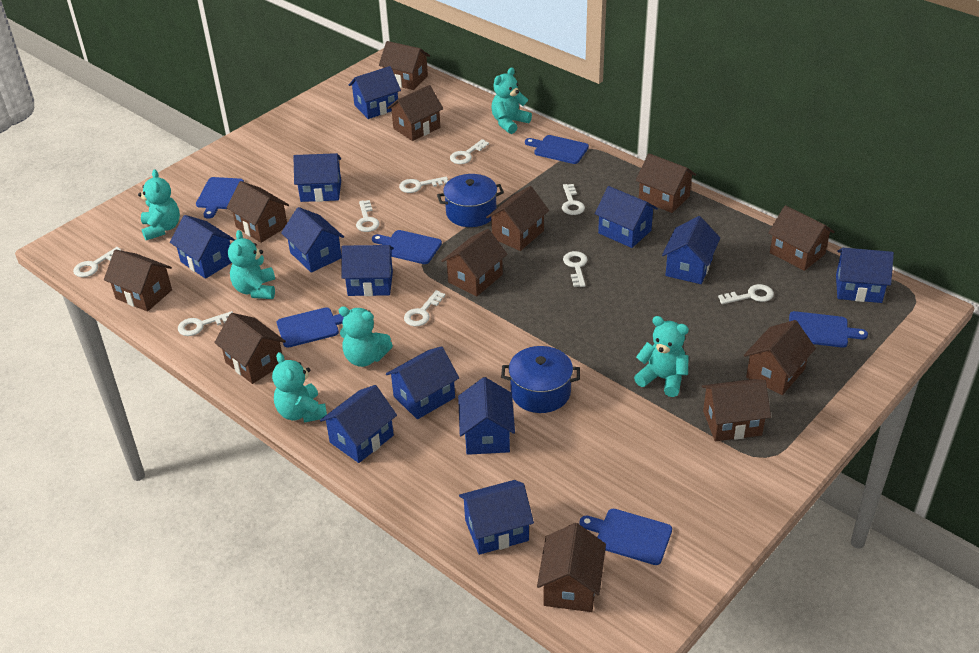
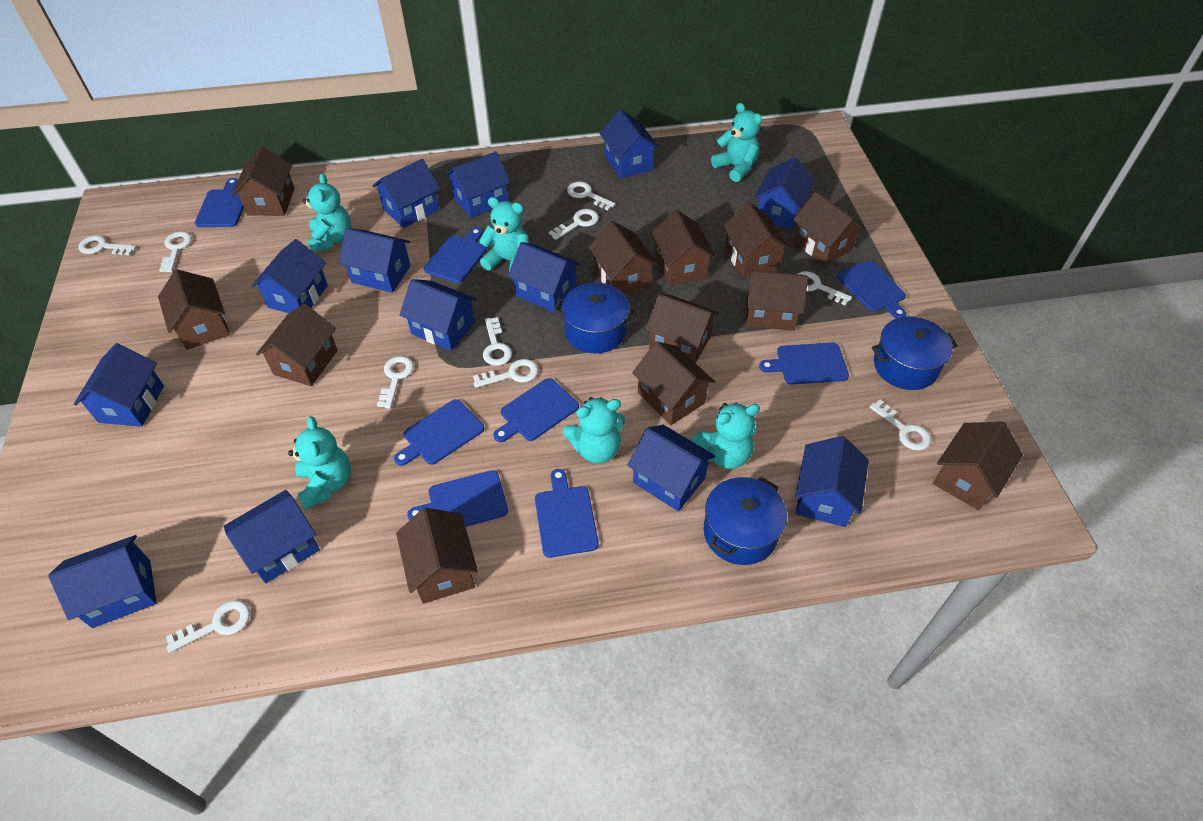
blue cutting board: [196,177,244,219] [277,307,344,348] [372,230,442,264] [525,135,589,164] [579,509,672,565] [789,311,868,348] = 6 -> [195,178,244,227] [394,399,484,466] [407,470,508,527] [424,227,487,283] [494,378,579,442] [535,469,599,558] [759,343,849,385] [837,261,906,318] = 8
blue house: [170,215,235,279] [281,207,344,273] [293,153,341,202] [320,385,397,463] [341,245,394,296] [349,66,401,119] [386,346,459,419] [458,377,515,455] [459,480,534,555] [595,186,658,248] [662,216,720,284] [836,248,894,303] = 12 -> [48,535,157,628] [74,343,164,427] [224,490,320,583] [251,239,328,313] [339,228,411,293] [373,159,440,228] [400,279,477,351] [445,151,510,218] [508,242,581,313] [599,110,660,178] [627,425,715,511] [754,157,815,230] [795,436,869,527] = 13
blue pot: [437,174,504,227] [501,346,580,413] = 2 -> [554,283,637,354] [703,477,787,565] [872,316,958,390] = 3
white key: [73,247,122,277] [178,311,233,336] [356,200,380,232] [399,176,448,193] [404,290,446,326] [450,139,489,164] [562,184,585,215] [563,251,588,287] [718,284,774,304] = 9 -> [78,235,136,255] [159,231,192,272] [166,600,250,653] [377,356,414,409] [473,359,538,388] [483,317,512,366] [549,209,599,240] [567,181,616,210] [798,271,852,305] [870,400,931,451] = 10

